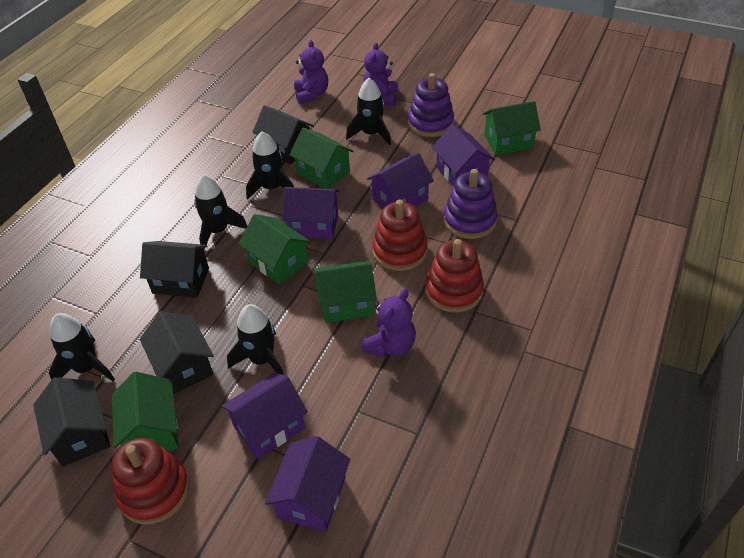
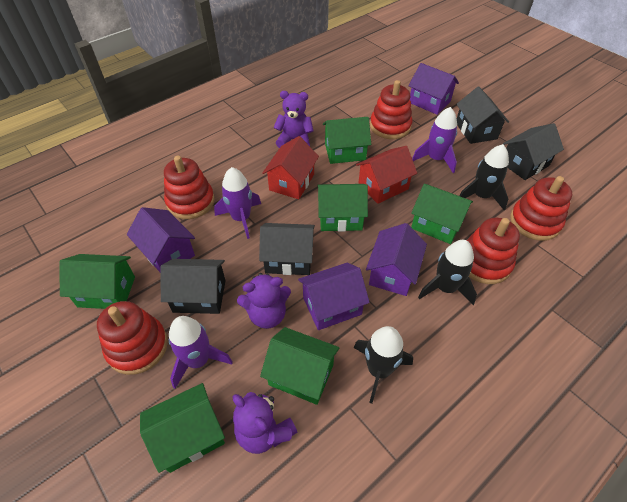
black rocket: [49,313,115,381] [194,174,247,249] [227,304,284,375] [246,131,294,199] [346,78,391,145] = 5 -> [353,326,413,404] [418,240,477,305] [460,144,509,211] = 3
green house: [112,372,179,451] [239,214,311,285] [289,127,353,189] [314,261,377,323] [482,101,541,155] = 5 -> [59,254,135,309] [140,383,225,473] [260,327,339,405] [317,184,368,232] [323,117,371,164] [411,184,473,244] = 6
purple house: [221,373,308,459] [265,436,350,532] [282,187,340,239] [367,153,434,208] [432,124,495,187] = 5 -> [127,207,195,272] [298,263,370,330] [366,223,427,296] [409,63,459,115] = 4
purple rocket: none = 0 -> [169,316,233,389] [214,167,261,239] [412,107,457,173] = 3
purple stacking toy: [408,73,454,137] [444,169,498,239] = 2 -> none = 0
red house: none = 0 -> [262,136,319,199] [356,146,417,204] = 2
red stacking toy: [111,438,190,524] [372,200,428,271] [425,239,484,313] = 3 -> [97,301,168,375] [164,156,215,219] [370,80,412,139] [467,218,520,284] [510,176,572,241] = 5

